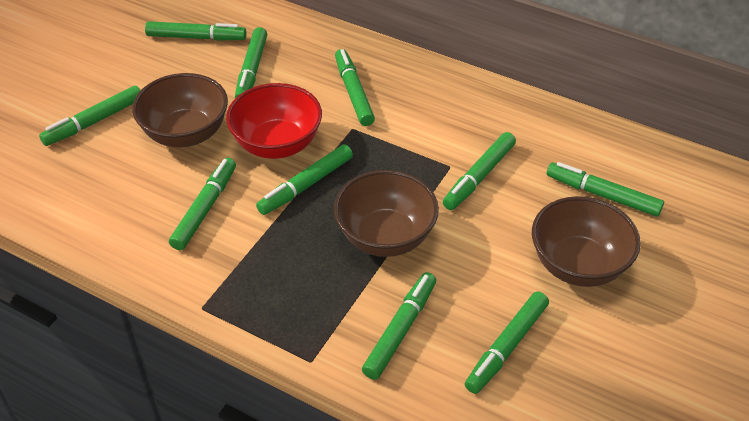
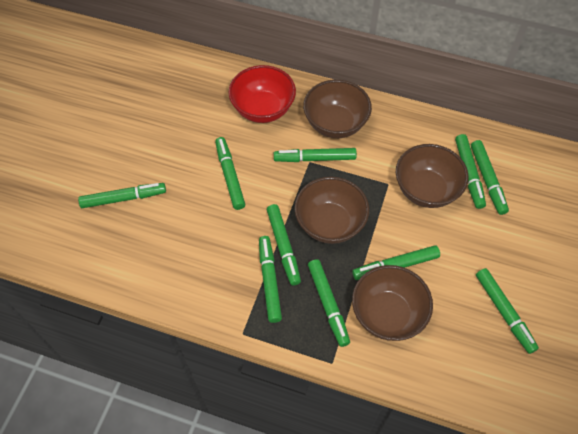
brown bowl: [132,73,228,147] [334,170,439,257] [532,196,641,287] = 3 -> [294,177,369,244] [303,80,372,138] [352,265,433,341] [396,144,469,208] = 4

